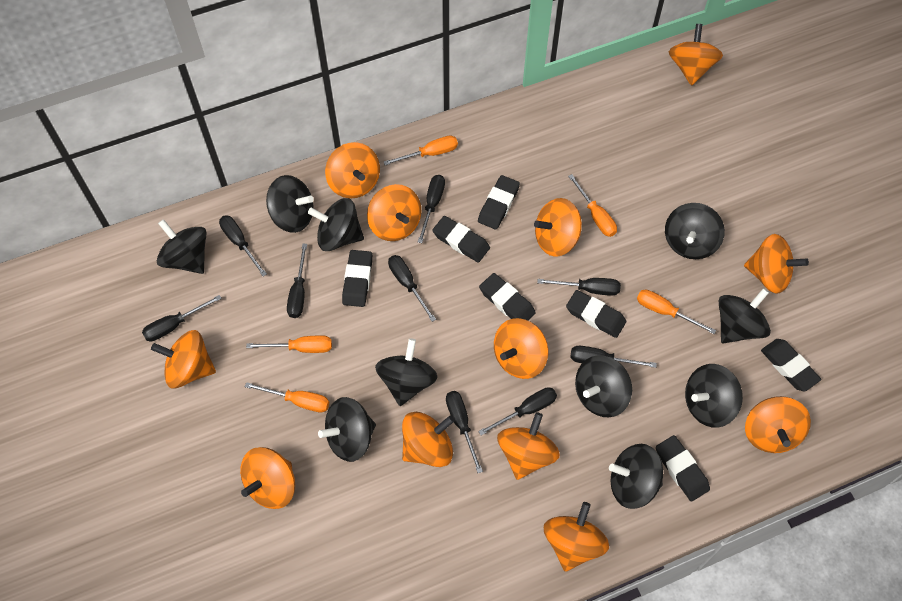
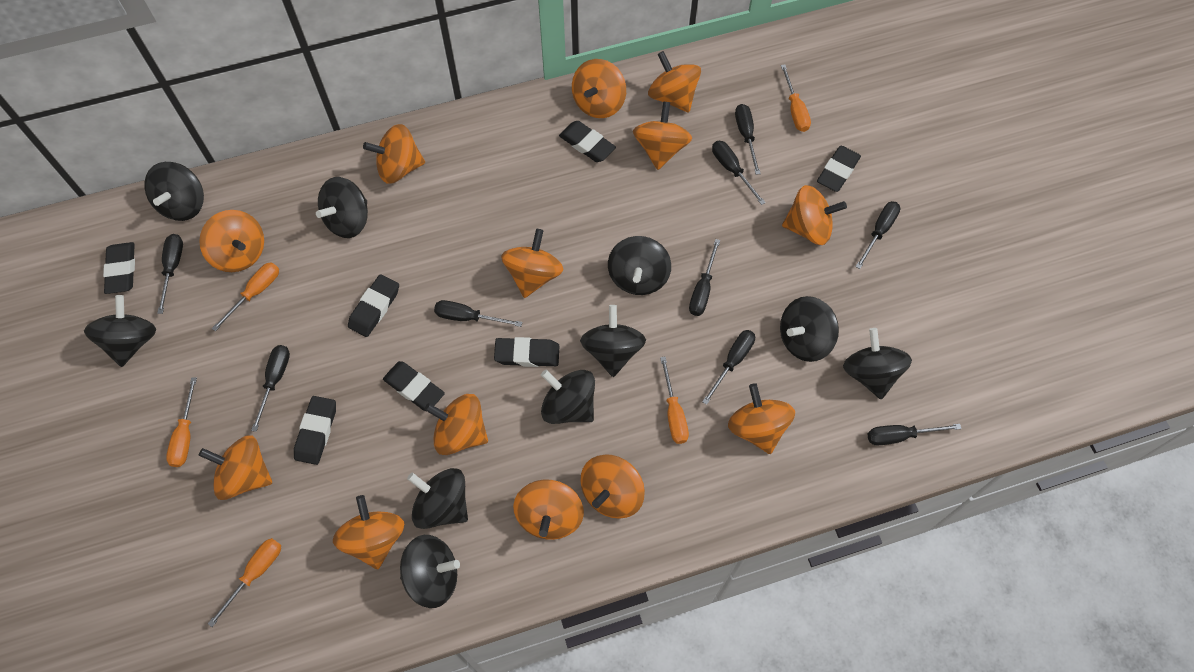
orange spinning top: [151,330,216,389] [240,447,295,509] [325,142,380,199] [367,184,421,241] [402,412,455,467] [494,318,549,379] [497,412,560,480] [534,198,582,257] [544,502,609,571] [669,24,723,85] [744,234,809,294] [745,396,811,453] = 12 -> [199,210,264,272] [199,435,272,500] [333,495,404,569] [363,124,425,184] [424,394,488,455] [501,229,564,298] [513,479,584,540] [572,59,626,118] [581,454,645,518] [633,101,692,170] [648,51,701,112] [728,383,795,454] [782,185,847,245] = 13

